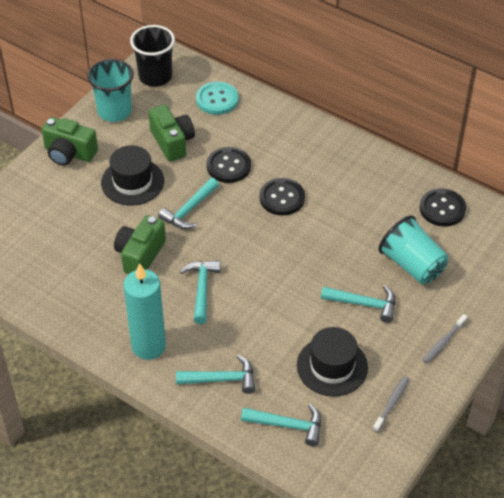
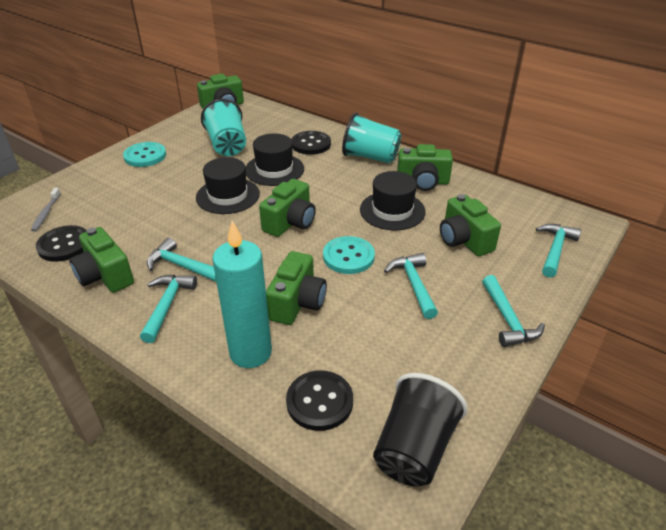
black hat: [101,145,164,205] [297,327,368,397] = 2 -> [196,157,260,214] [246,133,304,186] [360,171,426,230] = 3
green camera: [42,117,98,166] [114,215,166,274] [148,105,195,162] = 3 -> [69,227,134,293] [197,74,244,109] [259,179,316,237] [266,251,327,325] [397,144,453,191] [440,194,501,256] = 6
grey toothbrush: [373,376,409,432] [423,314,468,363] = 2 -> [31,188,61,232] = 1
turquoise button: [196,82,238,115] = 1 -> [123,142,166,167] [323,236,375,274] = 2

